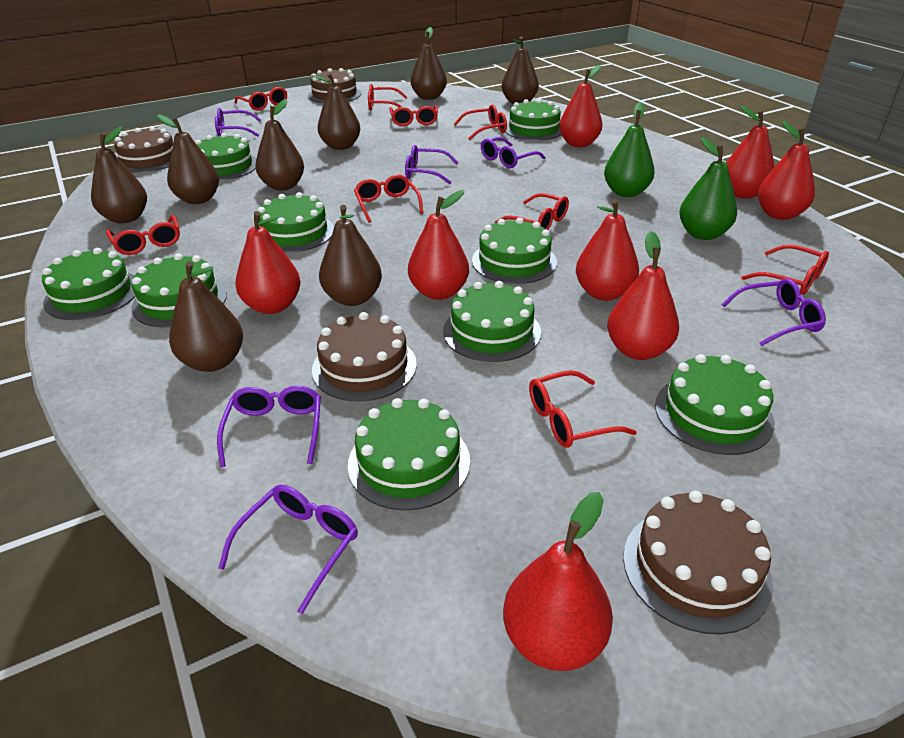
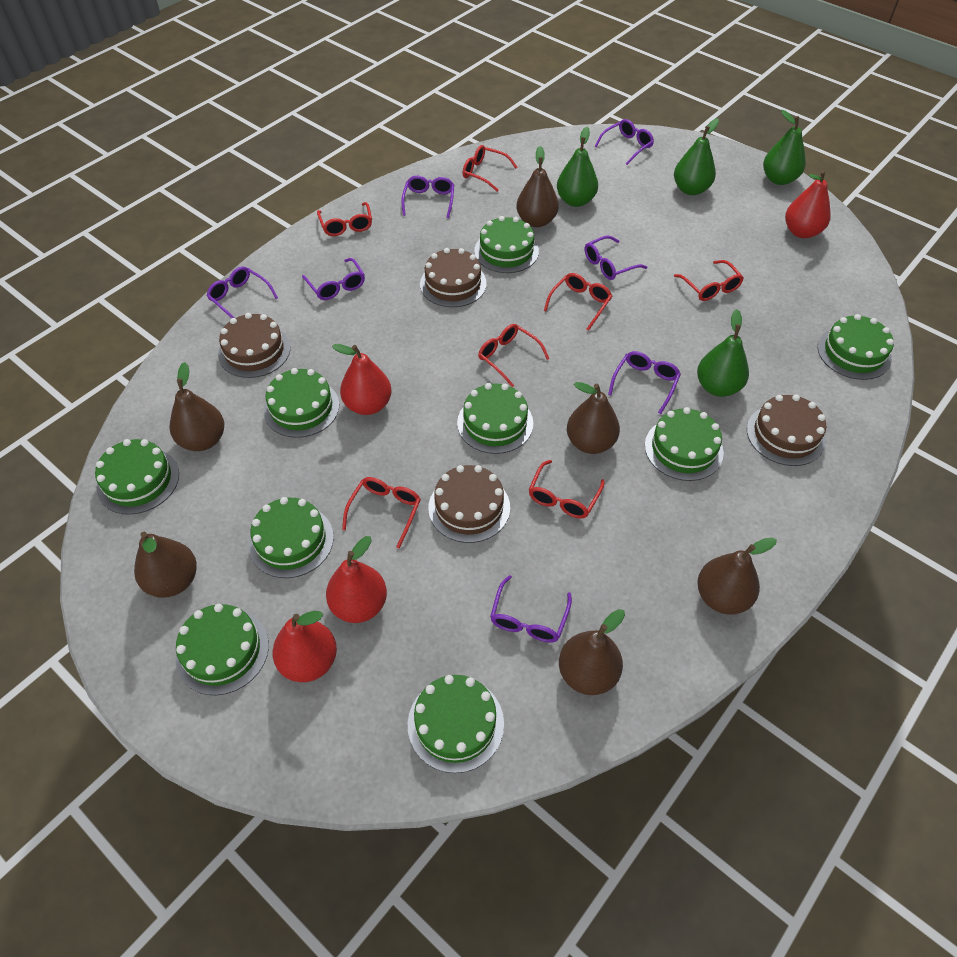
brown pear: [91,126,147,224] [157,114,219,204] [169,261,243,372] [255,99,304,190] [311,73,360,150] [319,205,382,306] [411,27,447,100] [502,36,539,104] = 8 -> [134,532,197,598] [170,362,224,451] [516,146,559,227] [559,609,625,695] [567,382,620,454] [697,538,777,615] = 6
green pear: [604,102,655,197] [679,137,737,240] = 2 -> [557,127,598,207] [674,118,719,195] [697,309,749,397] [763,110,806,185] = 4
purple glasses: [215,108,261,136] [217,386,321,467] [218,485,358,614] [405,145,459,184] [481,137,546,168] [722,278,826,346] = 6 -> [206,266,278,318] [302,258,365,300] [402,176,454,218] [490,575,572,643] [585,236,647,280] [595,119,654,165] [608,351,681,414] = 7
red glasses: [106,215,180,255] [235,87,287,111] [354,175,423,223] [368,84,407,110] [389,105,438,126] [454,105,507,140] [495,193,569,230] [529,370,637,448] [741,244,829,295] = 9 -> [317,202,372,236] [342,477,421,548] [463,145,517,192] [478,324,549,387] [529,460,605,518] [544,273,612,331] [674,260,744,301] = 7
red pear: [235,211,301,314] [408,190,469,300] [503,492,613,671] [559,65,602,147] [576,199,639,301] [607,231,679,360] [726,105,775,199] [758,121,815,220] = 8 -> [273,611,337,682] [326,536,387,623] [332,344,392,415] [785,170,831,238] = 4

